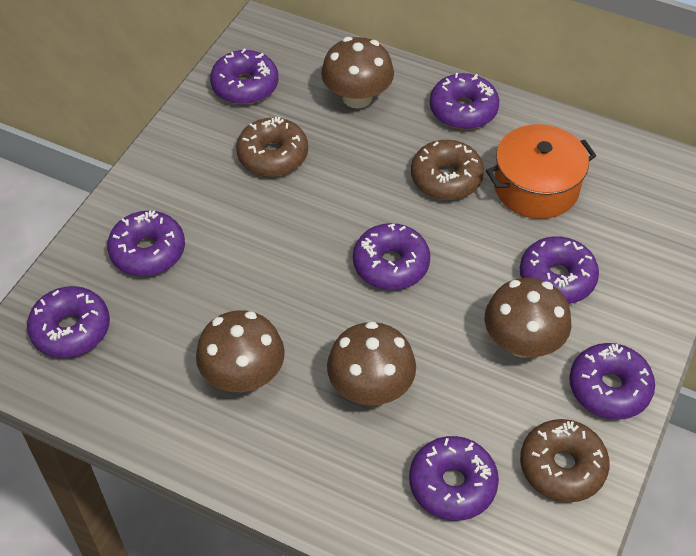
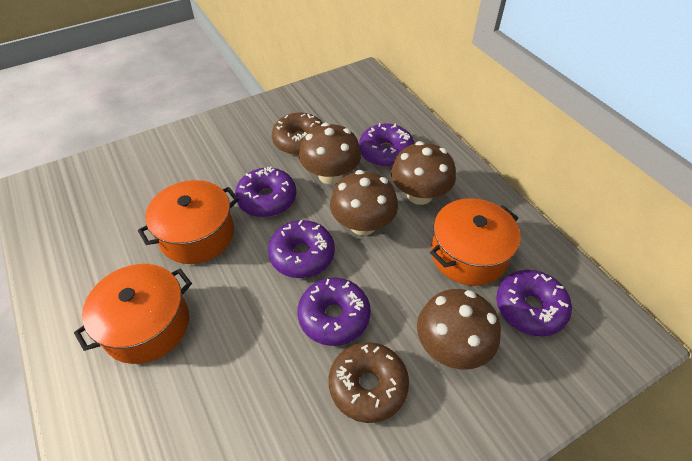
brown donut: [236,117,308,177] [411,140,484,200] [520,419,610,502] = 3 -> [272,112,323,155] [329,342,409,423] = 2
orange pot: [486,124,596,219] = 1 -> [74,264,192,364] [138,180,239,264] [430,198,521,286] = 3
purple donut: [27,286,110,358] [107,211,185,276] [210,49,279,104] [353,223,430,290] [409,436,499,521] [430,73,499,129] [520,236,599,304] [569,343,655,420] = 8 -> [235,167,297,217] [268,220,335,278] [297,278,371,346] [359,123,415,167] [496,270,572,337] = 5

